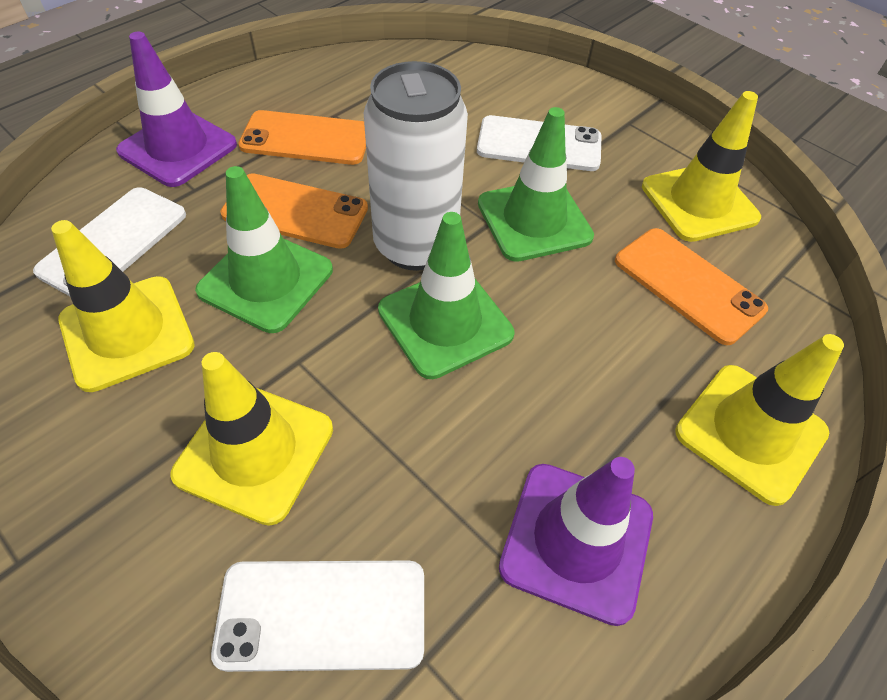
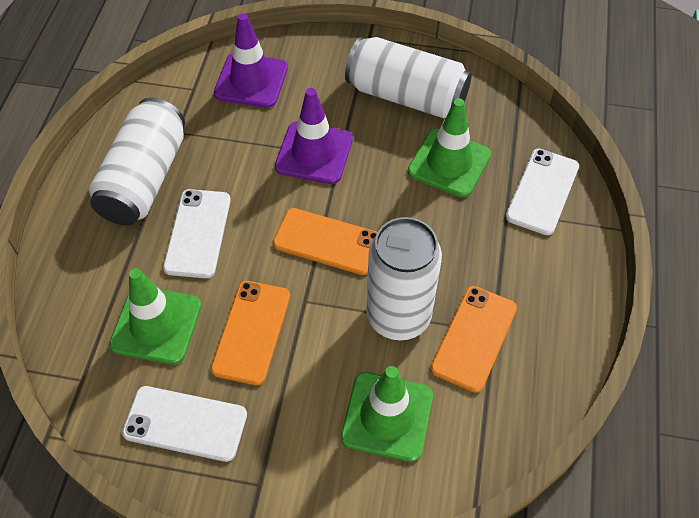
white can: [364,61,468,271] = 1 -> [89,98,185,226] [345,37,472,118] [367,217,442,340] = 3
yellow traffic cone: [51,220,195,392] [170,352,333,526] [642,91,761,242] [675,334,844,506] = 4 -> none = 0

